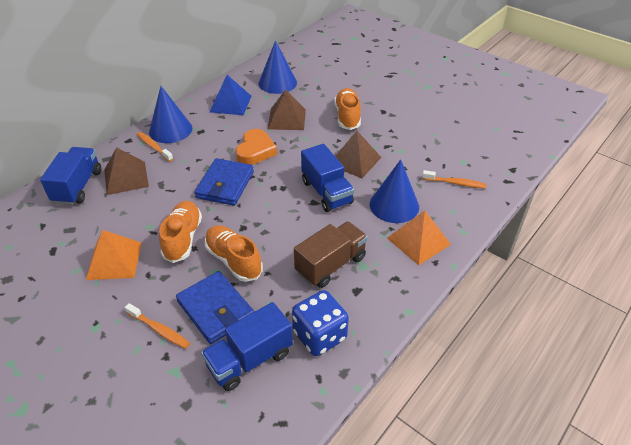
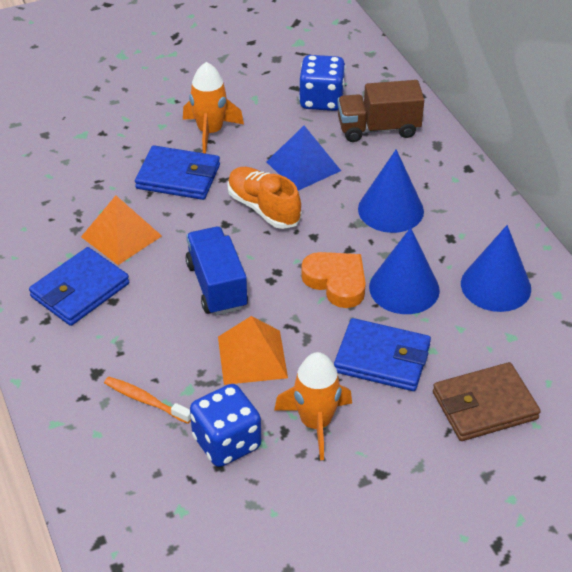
blue dice: [292,290,349,356] = 1 -> [190,384,261,467] [299,55,346,111] = 2
blue truck: [40,147,101,205] [201,302,293,391] [301,144,354,212] = 3 -> [186,226,248,316] = 1
blue wallet: [176,271,254,344] [195,158,254,206] = 2 -> [29,247,129,326] [135,145,220,200] [334,318,431,391] = 3
brown pyramid: [104,147,149,195] [268,90,306,130] [335,131,381,178] = 3 -> none = 0
brown wallet: none = 0 -> [433,362,541,441] = 1
orange rocket: none = 0 -> [183,62,244,154] [274,352,352,460] = 2
orange shoe: [159,201,202,263] [205,225,263,282] [334,88,361,130] = 3 -> [227,167,301,229] = 1
orange toothbrush: [125,303,190,349] [137,132,173,162] [422,170,486,188] = 3 -> [104,377,191,424] = 1

